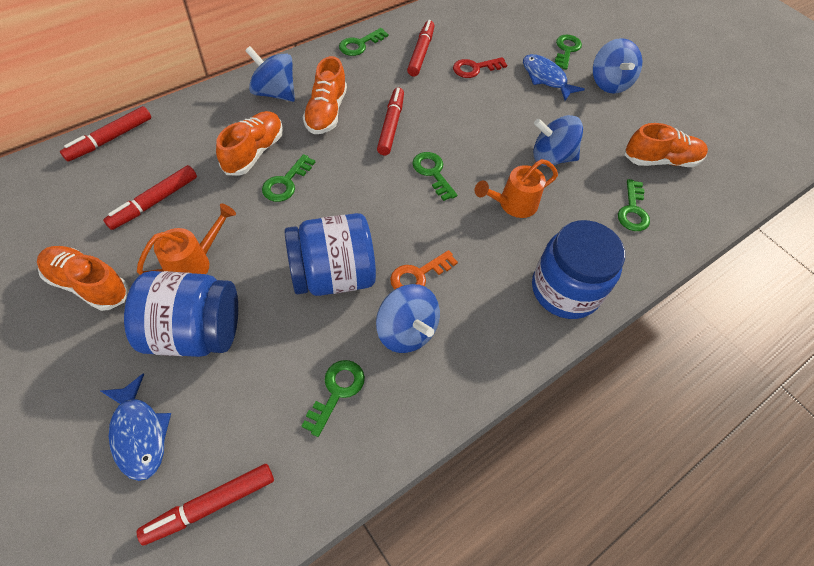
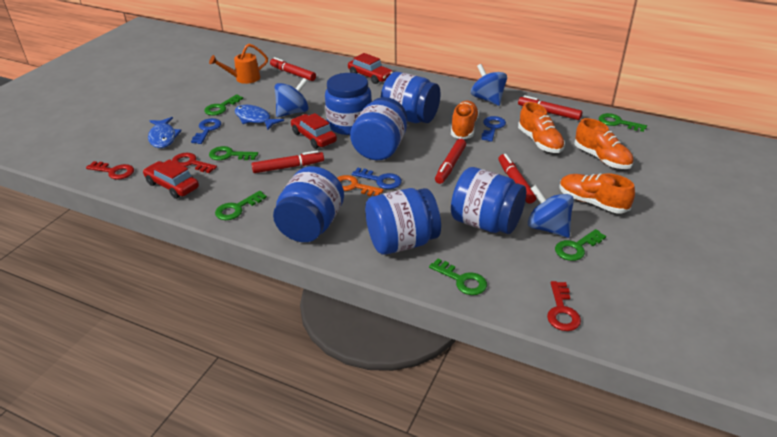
blue jar: [124,271,238,357] [285,213,376,296] [532,220,625,319] = 3 -> [273,166,344,242] [325,73,372,135] [350,97,407,160] [365,188,441,255] [381,72,441,123] [451,167,526,234] = 6
blue key: none = 0 -> [191,118,221,144] [352,168,402,189] [481,116,506,142] = 3
blue spinning top: [245,46,295,102] [376,284,440,353] [533,115,583,166] [593,38,642,94] = 4 -> [275,78,309,117] [471,64,507,106] [528,185,574,238] = 3
orange watering can: [137,204,236,275] [475,159,558,218] = 2 -> [209,44,268,84] = 1
red car: none = 0 -> [143,159,199,199] [291,113,337,149] [348,53,393,84] = 3
red key: [453,57,507,78] = 1 -> [86,161,134,179] [172,153,217,173] [547,281,581,331] = 3

